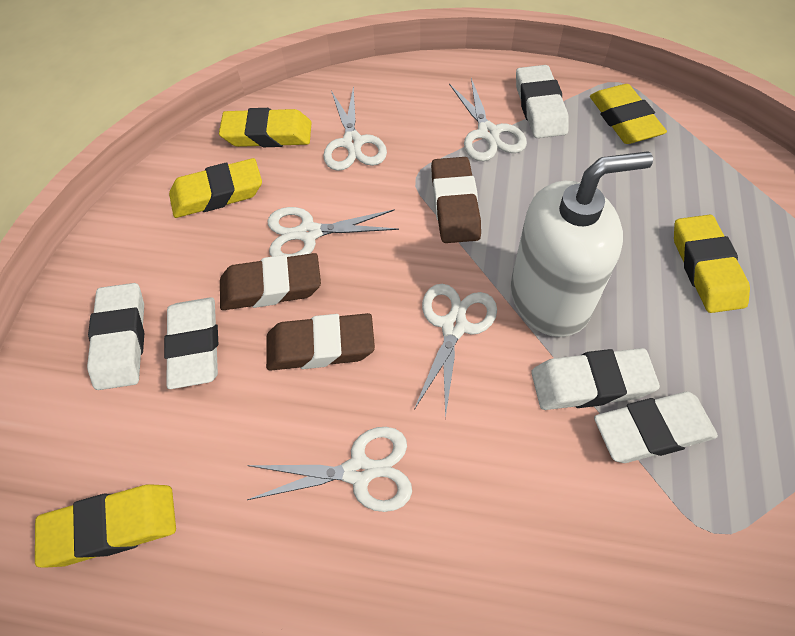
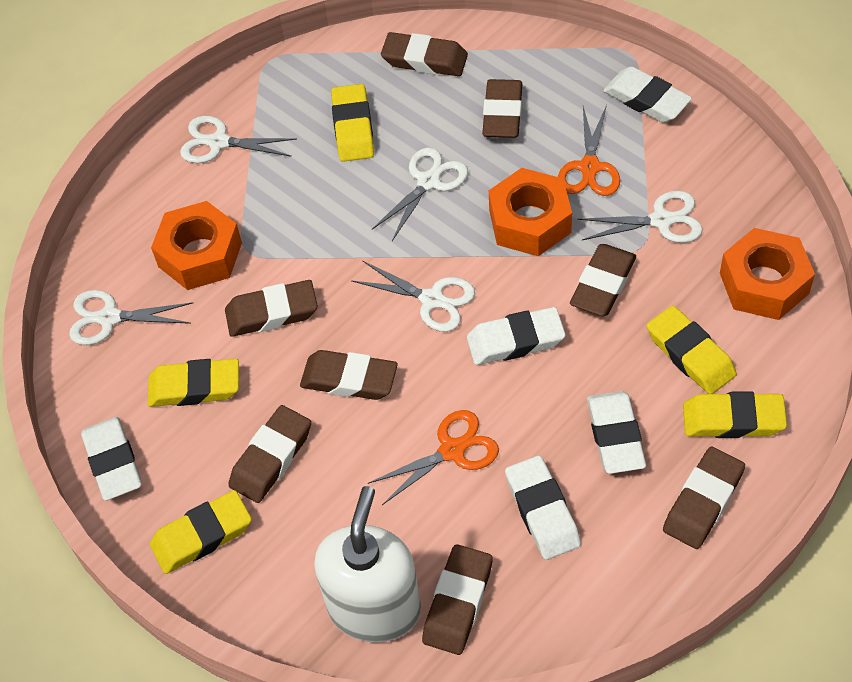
brown eraser: [220,253,321,310] [266,313,375,371] [431,157,481,243] = 3 -> [225,280,318,337] [228,405,311,503] [300,350,398,400] [381,32,468,76] [422,544,493,655] [482,79,522,138] [570,244,636,316] [663,447,745,549] = 8
orange nut: none = 0 -> [151,201,242,290] [489,168,572,256] [720,228,815,320] = 3
orange scissors: none = 0 -> [368,410,499,505] [558,105,620,196] = 2

